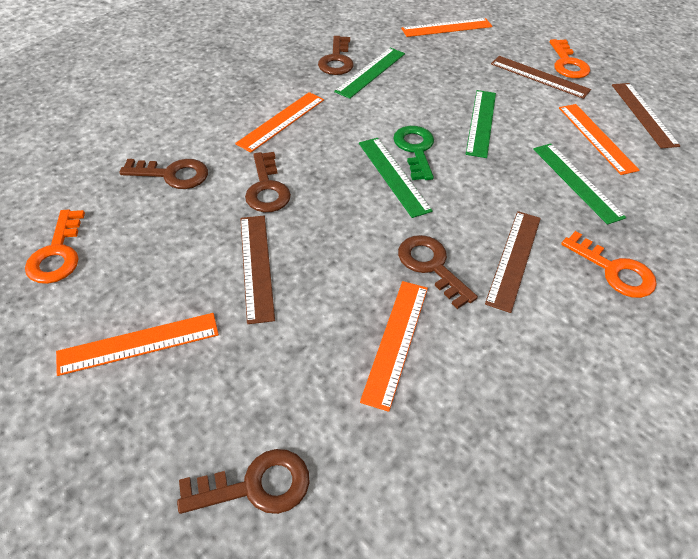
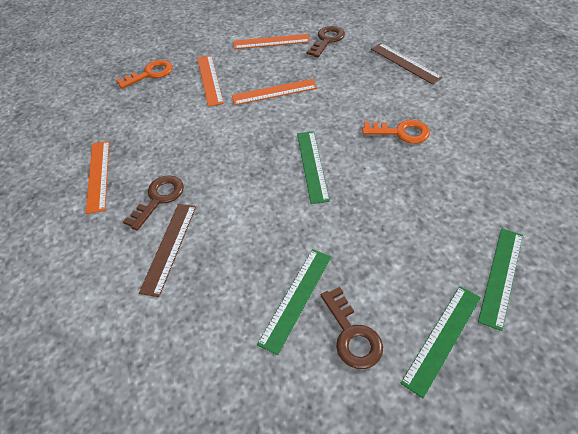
brown key: [120,159,208,189] [177,449,310,514] [245,152,291,212] [318,36,354,75] [398,235,478,309] = 5 -> [123,175,184,231] [306,26,345,57] [321,287,383,369] = 3
brown ruler: [240,216,275,324] [485,211,541,313] [491,56,591,99] [612,83,680,148] = 4 -> [139,204,196,297] [371,43,443,85] = 2
green key: [393,126,434,180] = 1 -> none = 0
orange key: [25,210,85,284] [550,39,590,78] [561,231,657,298] = 3 -> [116,60,172,89] [362,120,430,144] = 2
orange ruler: [56,313,219,376] [235,92,324,152] [360,281,428,412] [401,18,492,37] [559,104,640,175] = 5 -> [86,141,109,214] [197,55,224,107] [232,79,317,105] [234,34,310,49] = 4

